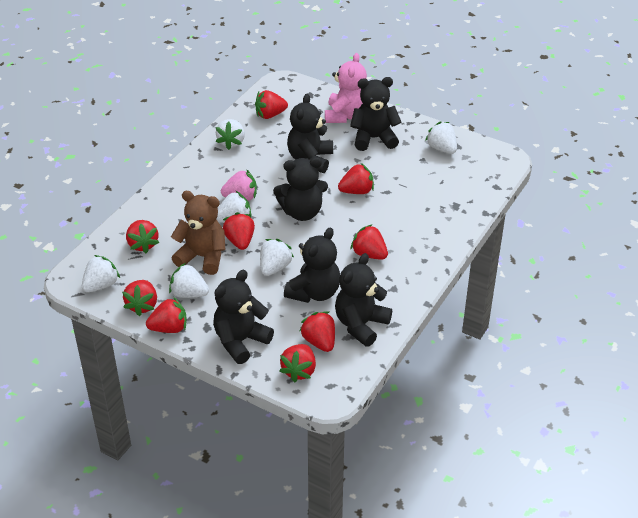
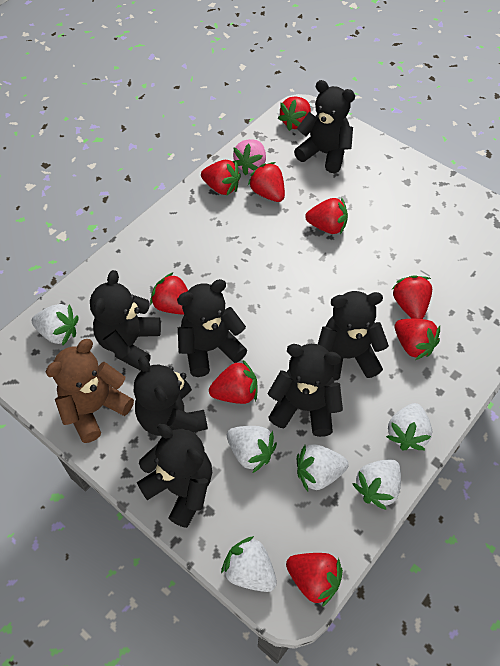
black teddy bear: [213,270,274,364] [273,157,328,221] [284,228,340,303] [287,94,333,173] [335,253,392,347] [350,77,401,151] = 6 -> [90,270,161,371] [134,356,208,436] [137,424,212,528] [177,279,248,377] [267,344,343,437] [294,80,355,173] [318,291,389,381] = 7
pink teddy bear: [325,53,367,123] = 1 -> none = 0

